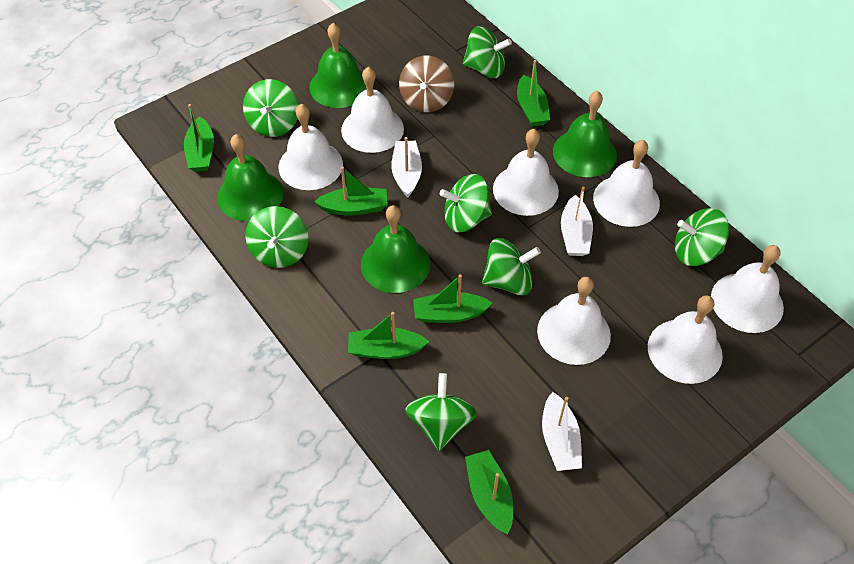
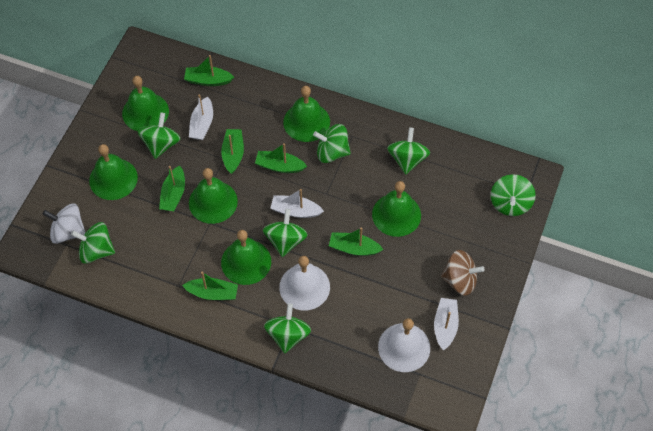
green bell: [217,134,284,221] [309,23,367,108] [361,205,430,293] [553,91,617,177] = 4 -> [89,144,138,200] [122,76,169,131] [189,168,238,224] [221,230,271,285] [283,86,330,142] [372,181,421,237] = 6
white bell: [278,104,343,190] [341,67,404,153] [493,129,559,216] [537,277,611,365] [593,140,660,227] [648,295,723,384] [711,245,784,333] = 7 -> [279,256,330,310] [378,318,430,372] = 2
white spinning top: none = 0 -> [43,204,86,244] = 1

